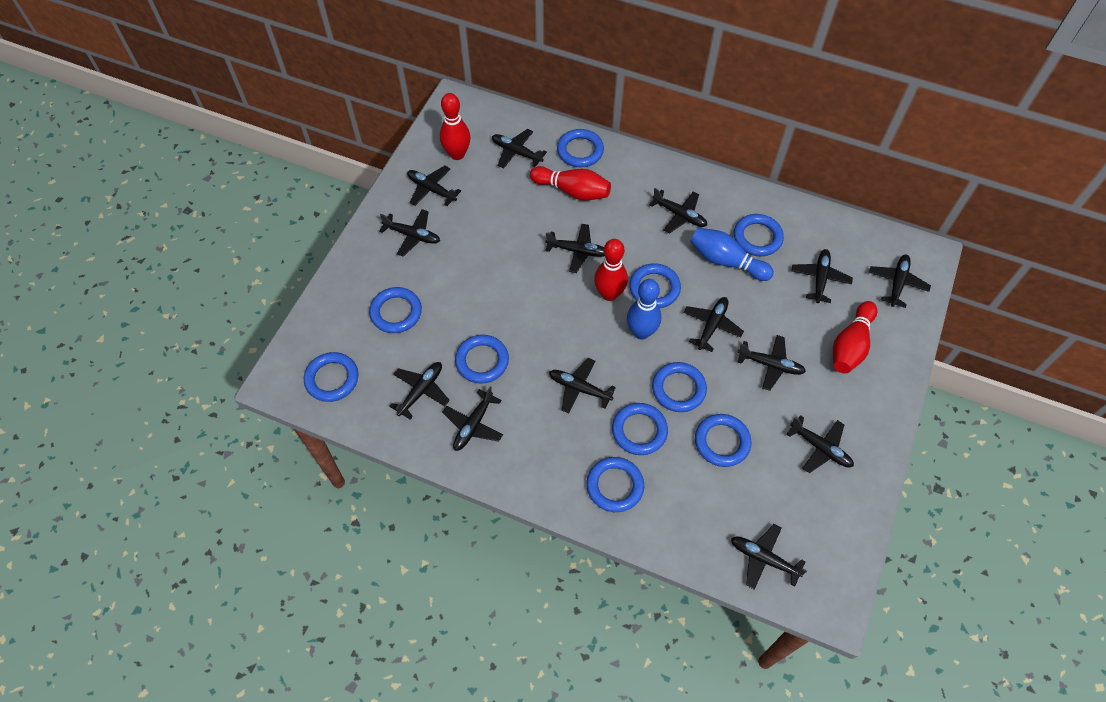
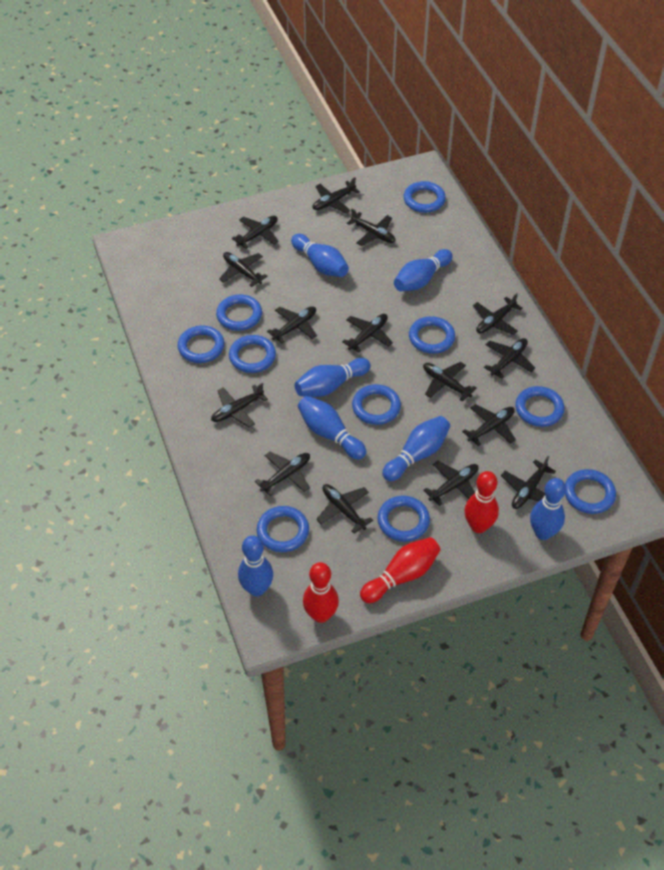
black plane: [379,209,440,257] [389,362,450,419] [407,166,461,206] [442,386,503,451] [492,129,547,168] [546,224,605,273] [549,358,616,413] [649,188,707,234] [684,297,744,352] [731,524,807,590] [738,335,806,391] [786,415,854,473] [791,249,853,303] [869,254,931,308] = 14 -> [211,383,268,427] [219,252,268,287] [232,216,279,249] [255,451,310,496] [267,306,317,343] [312,177,360,214] [316,484,373,533] [342,314,393,353] [347,209,395,246] [423,362,477,402] [424,461,479,506] [462,404,516,446] [473,293,523,335] [484,338,535,379] [501,456,556,509] = 15
blue bowling pin: [627,279,661,340] [690,228,774,281] = 2 -> [238,535,273,597] [291,234,349,277] [295,358,371,397] [298,396,366,460] [382,416,450,481] [394,249,453,291] [530,478,566,540] = 7
red bowling pin: [440,93,470,160] [530,166,611,201] [594,239,628,301] [833,301,877,374] = 4 -> [303,562,339,623] [360,537,441,603] [464,471,499,533] = 3

